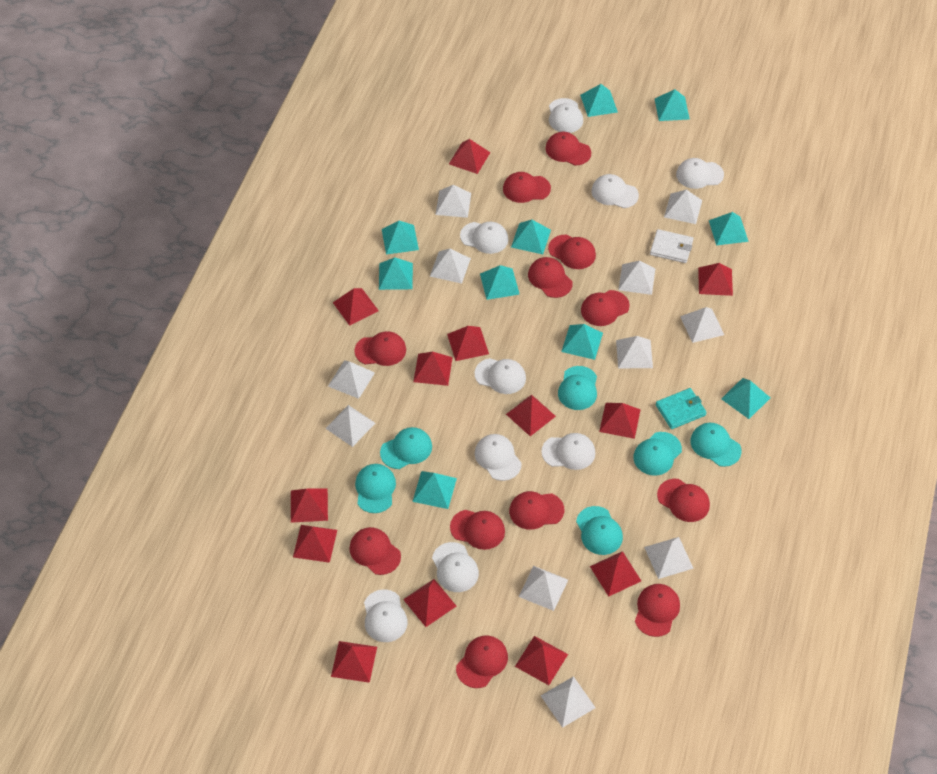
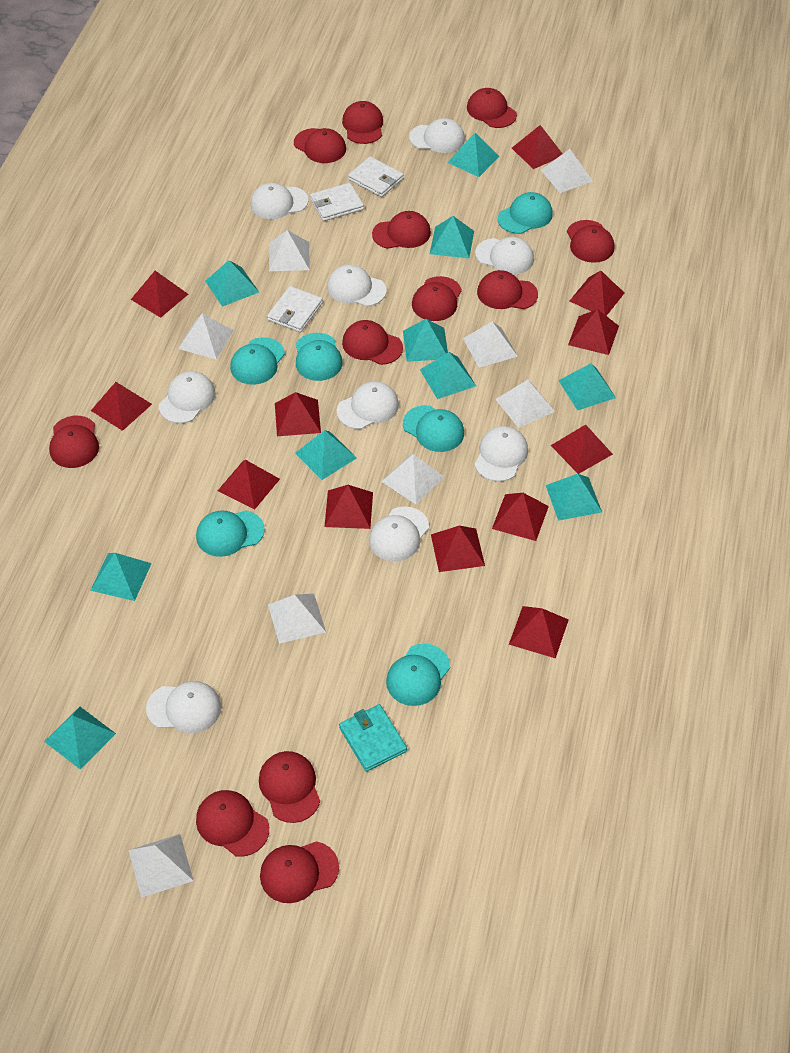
red pyramid: [291,489,328,523] [293,525,337,563] [331,641,377,683] [333,288,379,326] [403,579,457,627] [413,351,453,386] [447,326,489,361] [449,139,491,174] [506,395,556,436] [515,636,568,685] [590,551,641,597] [599,403,641,439] [698,263,733,296] = 13 -> [91,382,152,431] [131,271,188,318] [218,460,280,510] [275,392,321,436] [324,485,373,529] [431,526,485,572] [492,493,549,541] [509,606,569,659] [512,125,562,169] [551,424,613,474] [568,309,619,355] [569,271,624,316] = 12
white pyramid: [325,405,375,447] [328,360,375,399] [430,249,471,284] [435,185,471,218] [519,566,568,611] [541,676,596,728] [616,336,653,368] [618,261,655,295] [644,537,694,579] [664,190,702,224] [680,307,724,343] = 11 -> [129,834,194,898] [178,313,234,360] [268,594,326,644] [269,230,310,271] [381,454,444,504] [463,321,518,368] [495,380,555,428] [541,149,593,193] = 8
white wallet: [650,229,693,263] = 1 -> [267,286,323,332] [310,183,364,221] [348,156,403,197] = 3

